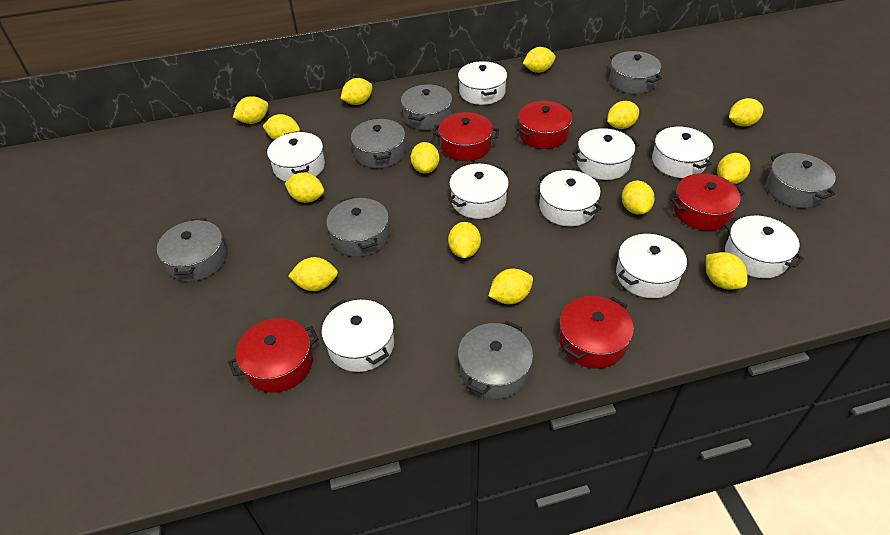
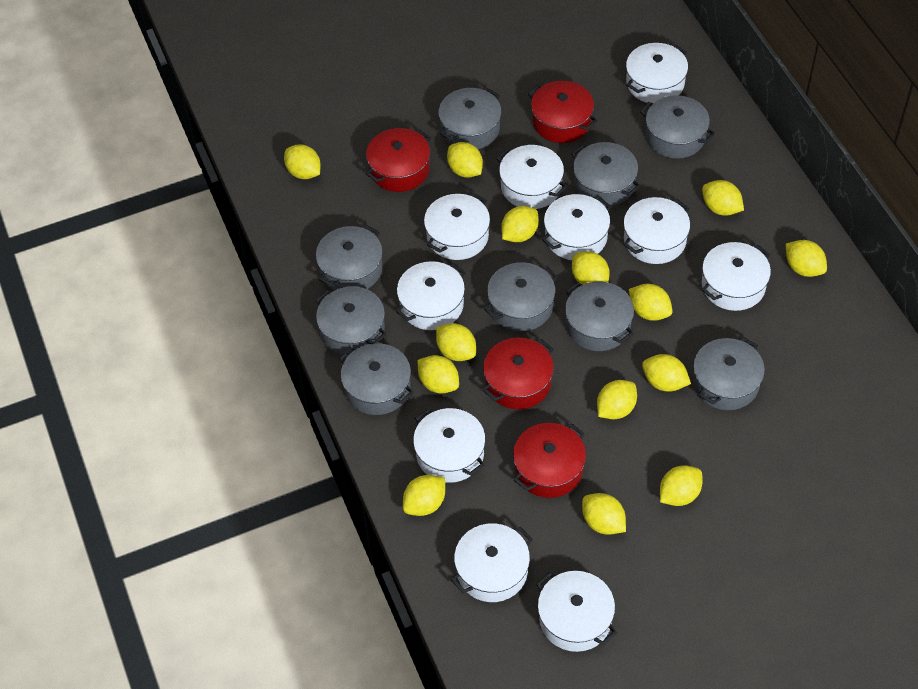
grey pot: [157,218,227,282] [326,197,389,257] [351,118,405,168] [401,84,452,130] [458,321,533,399] [610,51,662,94] [766,152,836,208] = 7 -> [316,225,383,290] [316,287,387,356] [339,343,414,415] [438,88,501,149] [484,262,558,331] [565,281,634,351] [571,142,640,207] [640,95,715,159] [693,337,765,410] = 9
red pot: [228,318,319,393] [433,112,499,161] [517,101,572,149] [559,296,634,369] [671,173,744,231] = 5 -> [366,128,431,192] [483,338,554,409] [513,423,586,498] [528,81,597,143] = 4
white pot: [267,131,325,182] [322,299,394,372] [448,164,509,219] [458,61,507,105] [539,170,602,226] [572,128,639,180] [616,234,687,298] [652,126,713,178] [724,215,804,278] = 9 -> [396,261,466,330] [413,408,486,483] [424,193,490,260] [451,523,533,602] [496,145,567,209] [536,571,617,652] [542,194,611,260] [623,197,690,264] [626,43,688,103] [702,242,771,311] = 10

